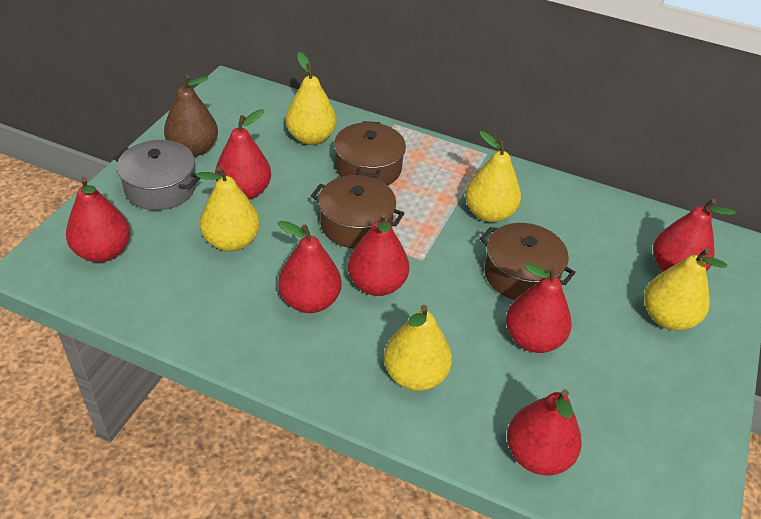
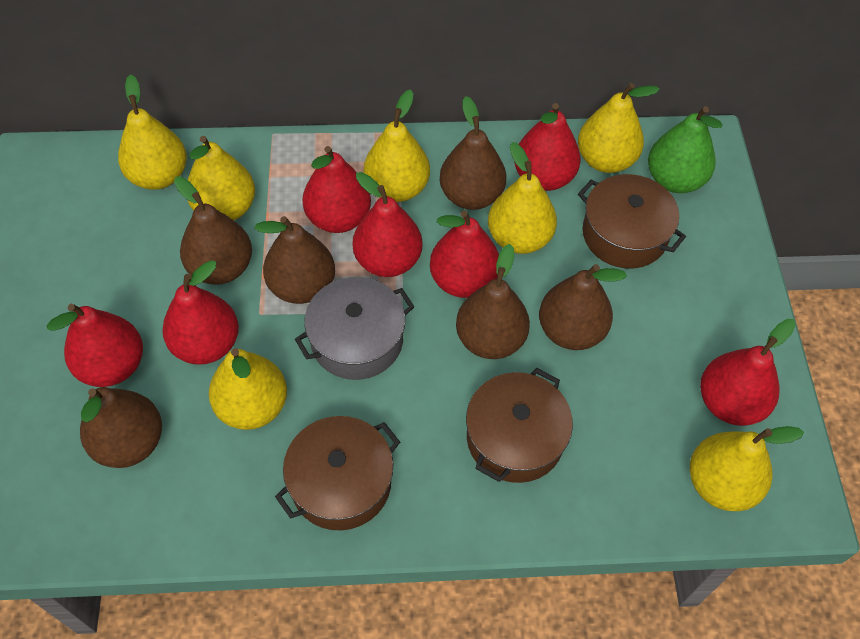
brown pear: [164,75,218,157] = 1 -> [80,387,162,468] [174,177,252,285] [255,216,335,304] [440,96,506,210] [456,244,530,359] [539,264,627,350] = 6
green pear: none = 0 -> [648,106,723,193] = 1
yellow pear: [196,166,260,252] [286,52,336,145] [384,305,452,391] [465,131,521,222] [644,248,727,330] = 5 -> [118,74,187,190] [188,136,255,220] [209,348,287,430] [364,90,430,202] [488,142,557,254] [578,83,660,173] [690,426,804,511] = 7

